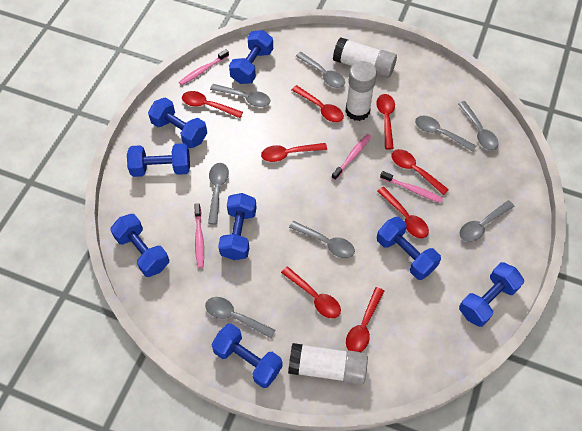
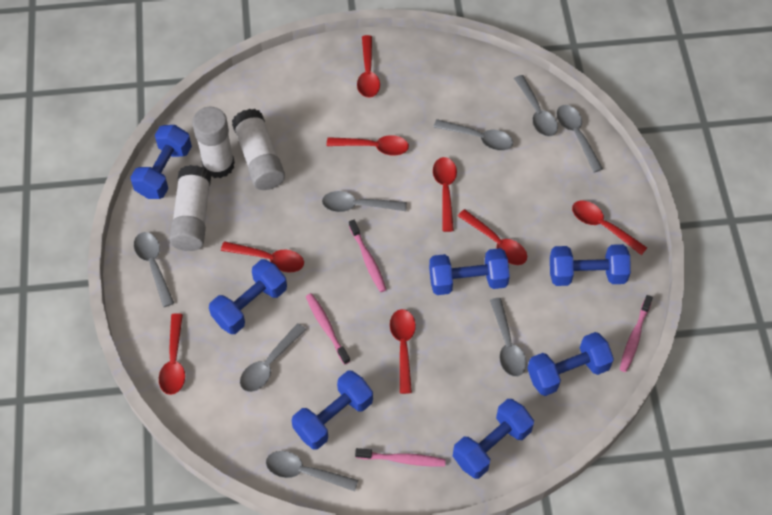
blue dumbbell: [110,214,169,277] [127,143,190,177] [148,97,207,148] [211,323,283,388] [218,193,257,260] [229,30,273,84] [377,217,441,280] [459,262,524,327] = 8 -> [130,125,192,199] [209,259,287,334] [292,371,373,449] [429,248,510,295] [453,399,534,479] [527,332,614,396] [550,244,631,286] = 7

